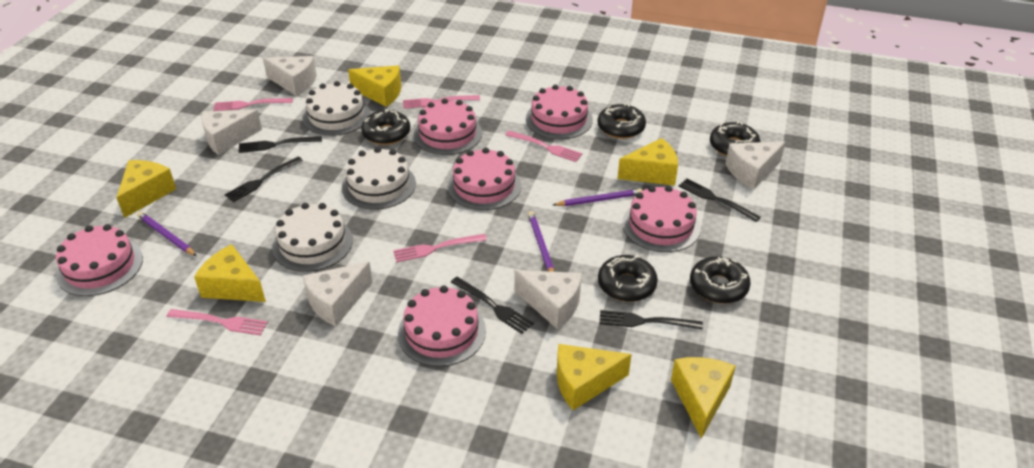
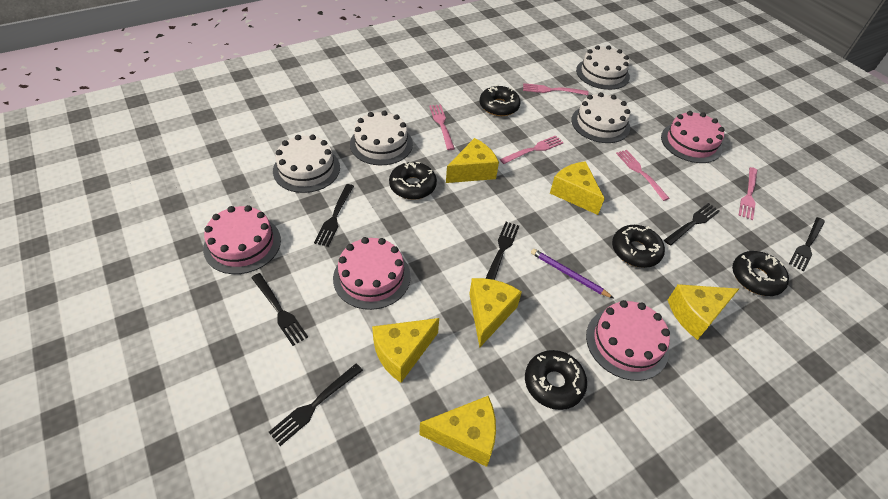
black fork: [224,157,303,202] [238,136,322,153] [451,277,534,334] [599,310,703,330] [679,178,761,222] = 5 -> [251,273,308,346] [269,364,363,446] [314,184,354,247] [485,222,519,280] [664,203,720,245] [789,217,825,272] = 6
pink cake: [56,224,143,296] [398,286,486,367] [413,98,482,155] [448,148,521,210] [526,84,593,139] [622,186,701,252] = 6 -> [203,205,281,274] [333,237,411,310] [586,300,670,381] [661,111,725,163] = 4
purple pencil: [137,212,197,256] [528,211,554,272] [553,189,642,206] = 3 -> [531,249,613,298] = 1
white cake: [272,203,353,272] [303,81,370,136] [342,147,416,209] = 3 -> [273,135,340,193] [350,111,413,165] [571,92,630,143] [576,45,630,90] = 4
white cheese: [201,109,262,155] [263,56,317,96] [303,262,373,326] [514,270,582,329] [725,141,785,189] = 5 -> none = 0

